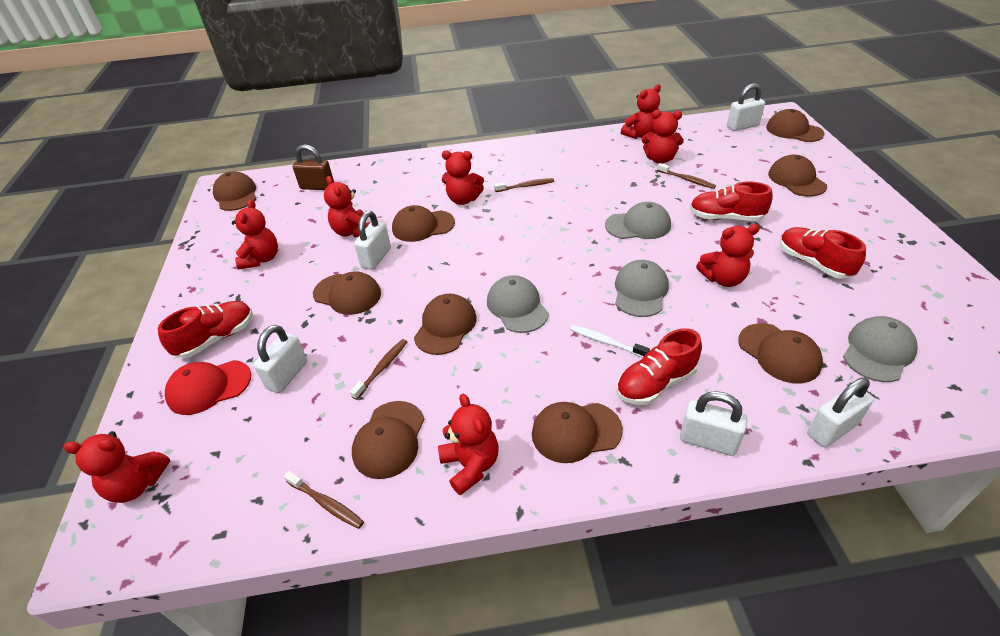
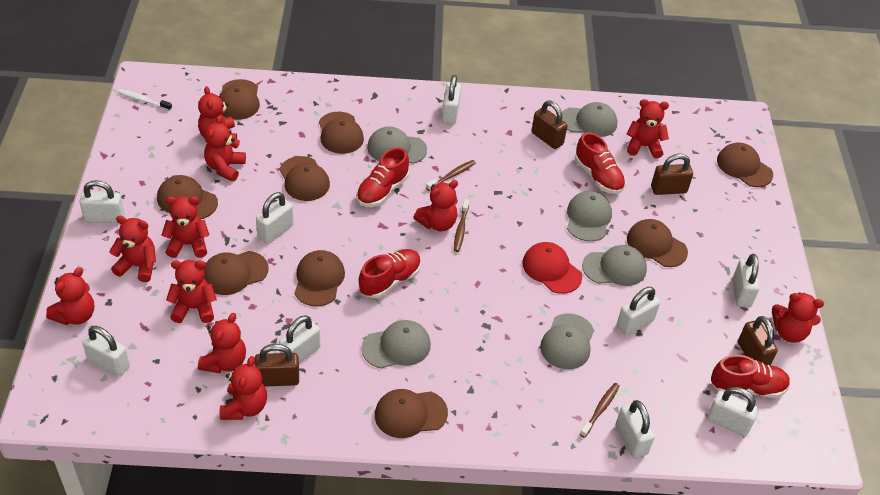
brown padlock: [293,144,334,190] = 1 -> [254,344,299,387] [532,101,567,149] [651,154,693,195] [738,316,778,365] = 4
brown toothbrush: [284,471,364,529] [350,339,407,400] [494,178,554,192] [657,163,716,189] = 4 -> [426,160,476,191] [454,199,469,252] [580,383,620,438] = 3
grey cap: [487,275,549,333] [605,202,671,239] [615,260,669,317] [843,316,918,382] = 4 -> [361,320,431,368] [367,126,427,164] [540,313,594,369] [562,102,617,137] [567,191,612,242] [582,245,647,286] = 6
red teddy bear: [63,431,170,503] [232,199,278,269] [324,176,371,238] [438,394,498,495] [442,151,484,205] [621,84,661,139] [642,110,684,163] [696,224,760,287] = 8 -> [46,267,94,325] [109,216,156,282] [161,196,209,258] [166,260,217,323] [198,86,237,139] [198,313,246,373] [204,115,246,182] [220,356,267,420] [413,180,458,231] [627,99,669,159] [772,292,824,343] = 11
white padlock: [254,325,307,393] [354,211,391,270] [680,391,747,456] [727,83,765,131] [807,378,874,447] = 5 -> [79,180,124,223] [82,326,130,377] [256,192,294,244] [279,315,320,363] [442,75,461,125] [616,400,655,458] [617,287,660,336] [707,387,759,437] [732,254,759,308] = 9

